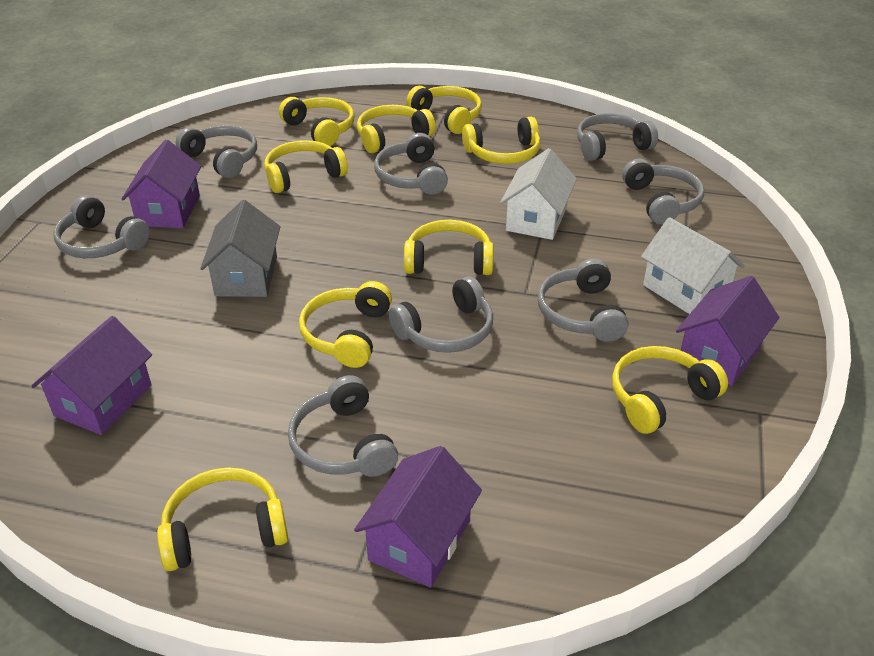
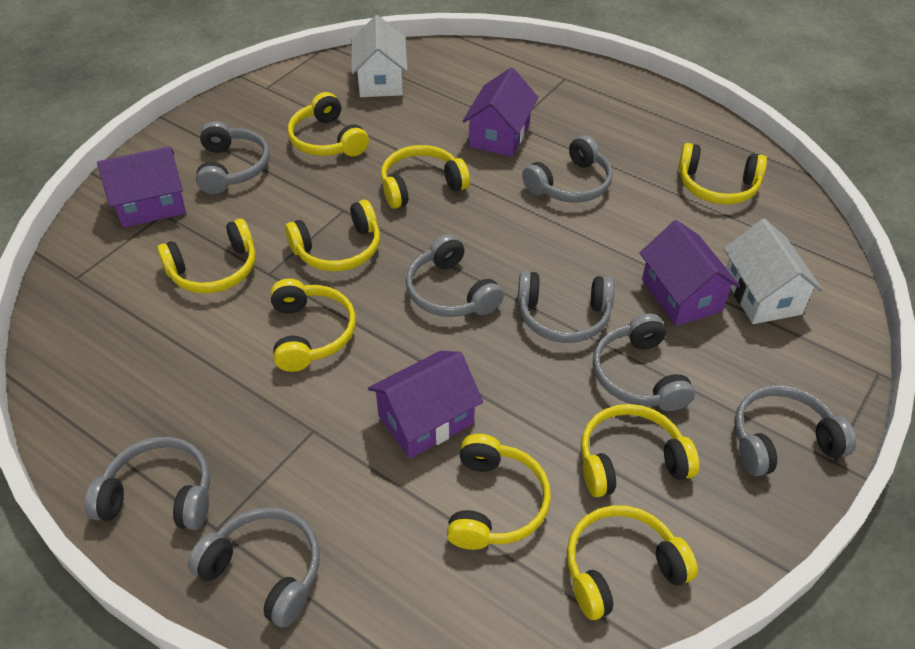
grey house: [200,200,280,297] = 1 -> none = 0

